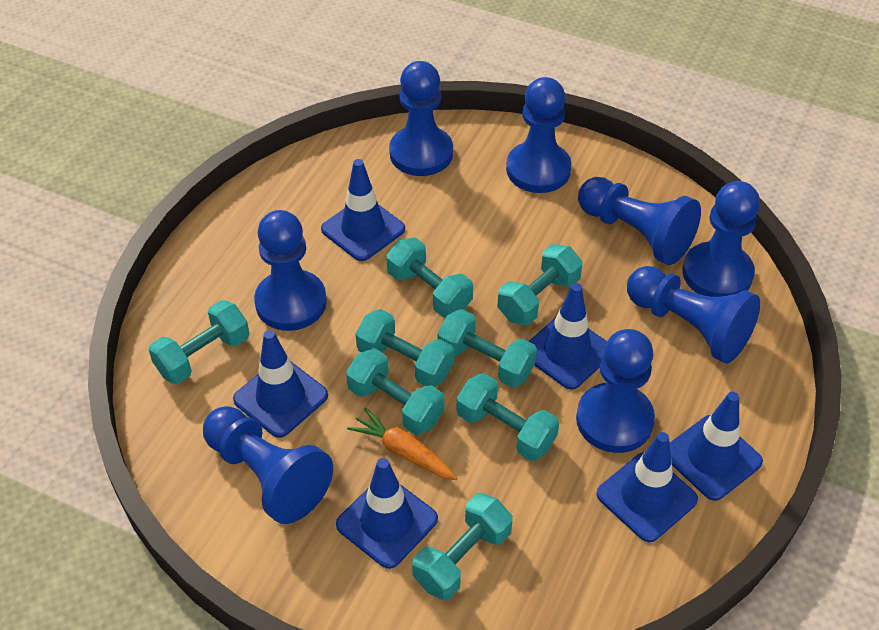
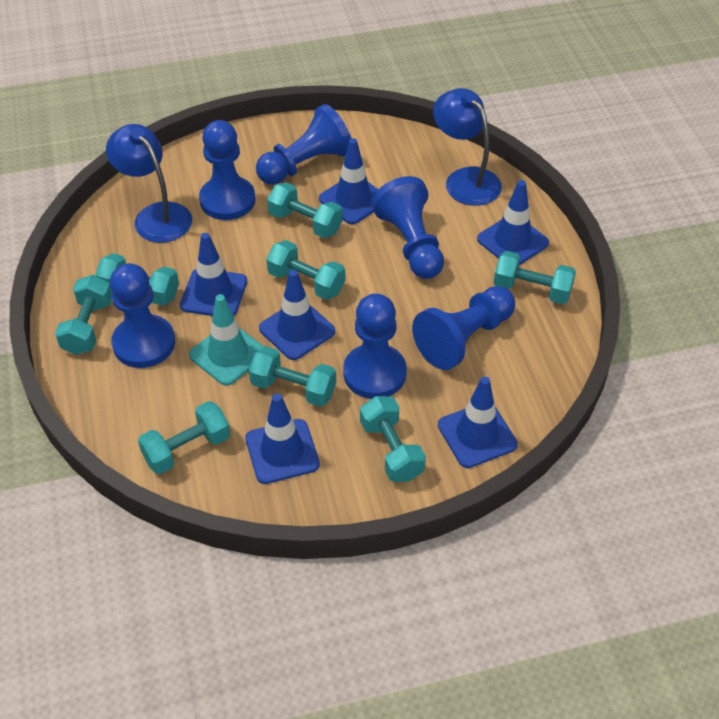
blue lamp: none = 0 -> [106,124,192,243] [433,88,502,206] = 2
blue pawn: [203,406,333,524] [254,210,327,331] [389,61,453,176] [506,77,572,193] [576,329,655,453] [578,177,701,265] [627,266,761,363] [682,181,760,297] = 8 -> [110,263,175,368] [199,120,256,220] [256,104,352,185] [343,294,407,399] [371,176,444,279] [412,286,515,370] = 6
orange carrot: [347,407,457,480] = 1 -> none = 0
turquoise traffic cone: none = 0 -> [189,294,264,386] = 1

